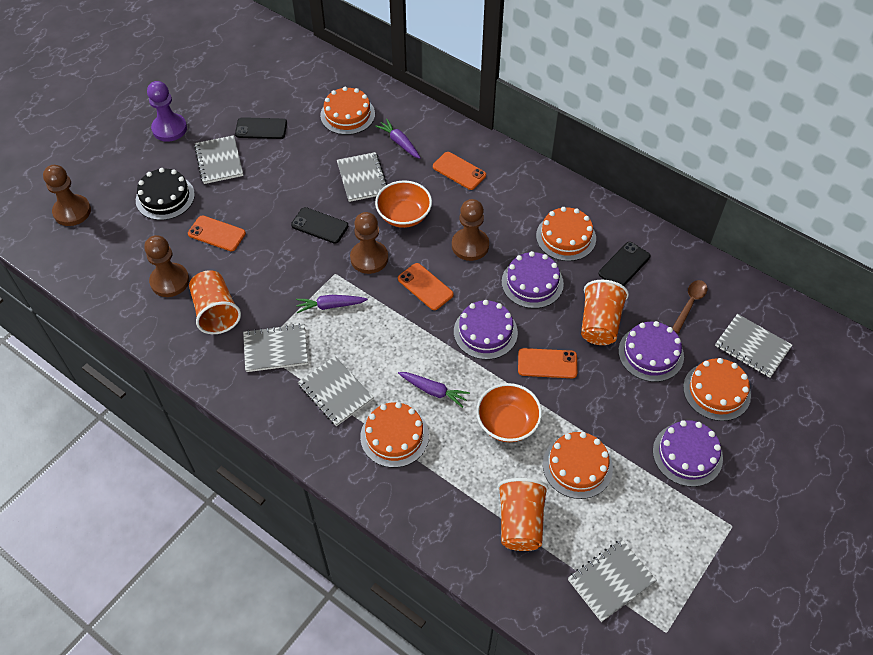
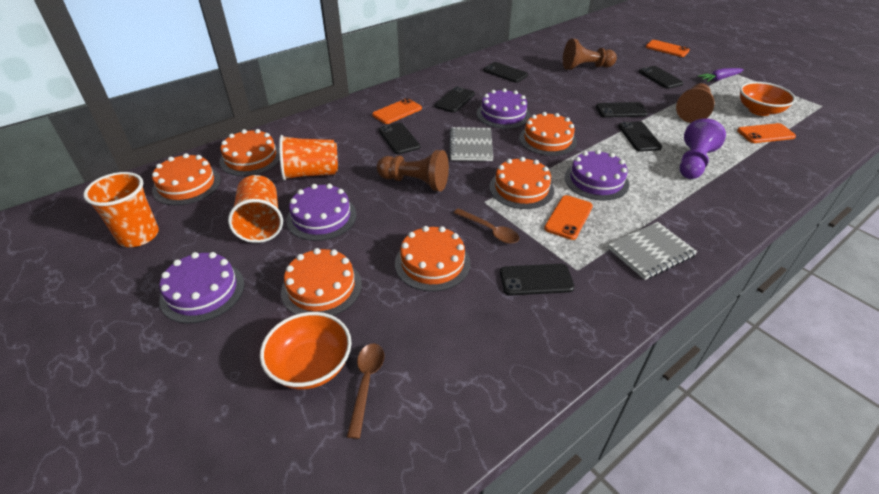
black cake: [136,168,195,220] = 1 -> none = 0
black phone: [235,117,287,139] [291,207,349,244] [599,242,650,286] = 3 -> [379,123,420,154] [435,86,475,113] [483,62,528,83] [500,264,575,296] [596,102,648,118] [618,121,662,152] [639,66,683,89] = 7
brown pawn: [43,165,91,226] [144,235,189,297] [350,212,388,274] [452,199,489,261] = 4 -> [377,150,449,191] [563,38,617,70] [676,83,715,123] = 3
brown spoon: [672,280,707,333] = 1 -> [347,343,384,439] [454,208,519,244] = 2
grey notebook: [194,135,243,184] [243,324,308,372] [298,356,374,426] [337,152,388,202] [568,539,657,622] [715,314,792,378] = 6 -> [449,127,493,161] [607,222,697,280] = 2
orange cake: [320,87,375,135] [360,402,429,468] [536,207,596,261] [543,432,613,499] [683,358,751,421] = 5 -> [152,153,221,205] [219,129,280,176] [281,248,362,316] [395,226,471,291] [489,157,554,209] [519,112,577,156] = 6
purple carrot: [296,295,368,313] [375,119,420,159] [398,372,470,408] = 3 -> [698,68,744,82] = 1

